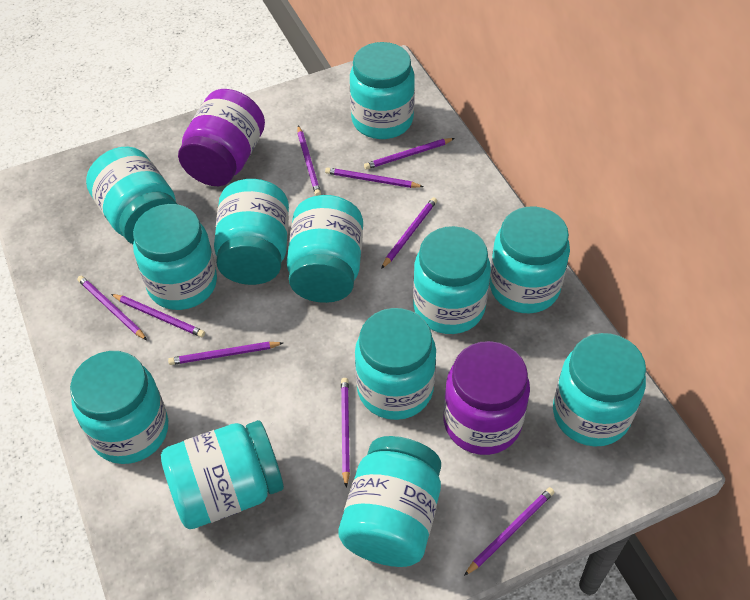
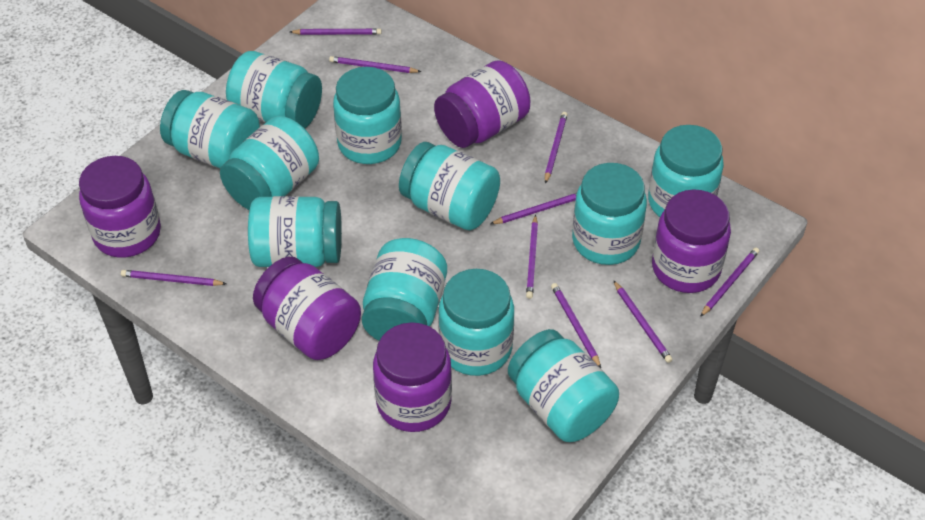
purple jar: [178,89,265,186] [443,341,530,455] = 2 -> [79,156,161,258] [253,257,361,360] [373,322,452,432] [434,60,531,148] [652,189,731,293] = 5
turquoise jar: [70,351,168,464] [86,147,177,244] [133,204,217,310] [161,420,284,529] [214,179,289,285] [287,195,363,303] [338,436,441,567] [350,42,415,139] [355,308,436,420] [413,226,491,334] [489,207,570,313] [553,333,646,447] = 12 -> [160,90,260,168] [220,116,319,210] [226,51,322,129] [248,196,342,267] [333,67,402,164] [362,238,447,341] [399,142,500,230] [438,269,514,376] [508,329,619,442] [572,163,647,265] [648,125,724,217] = 11

